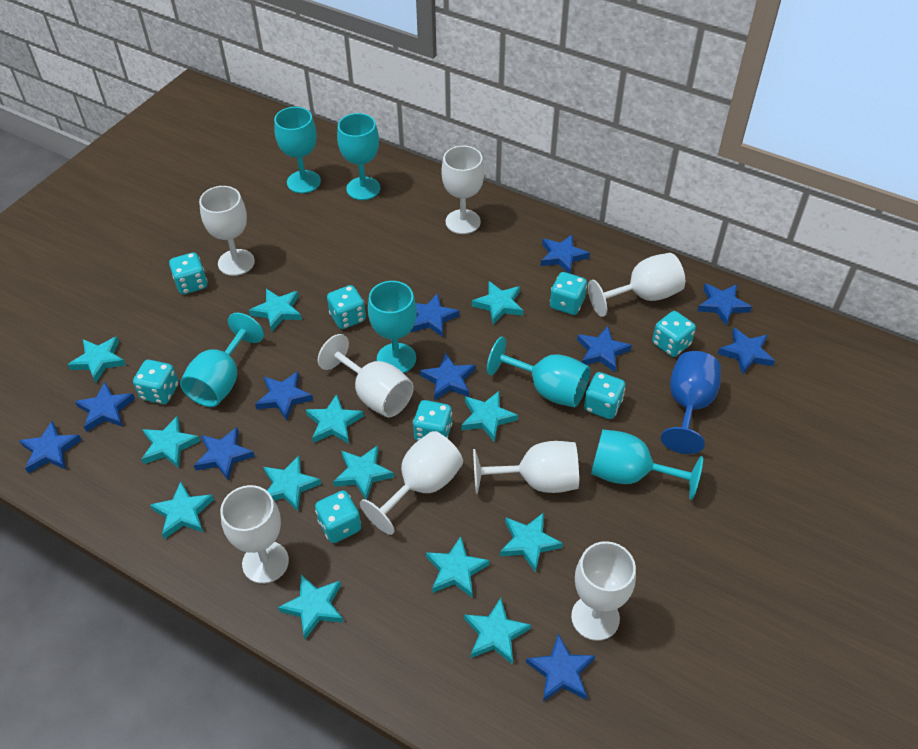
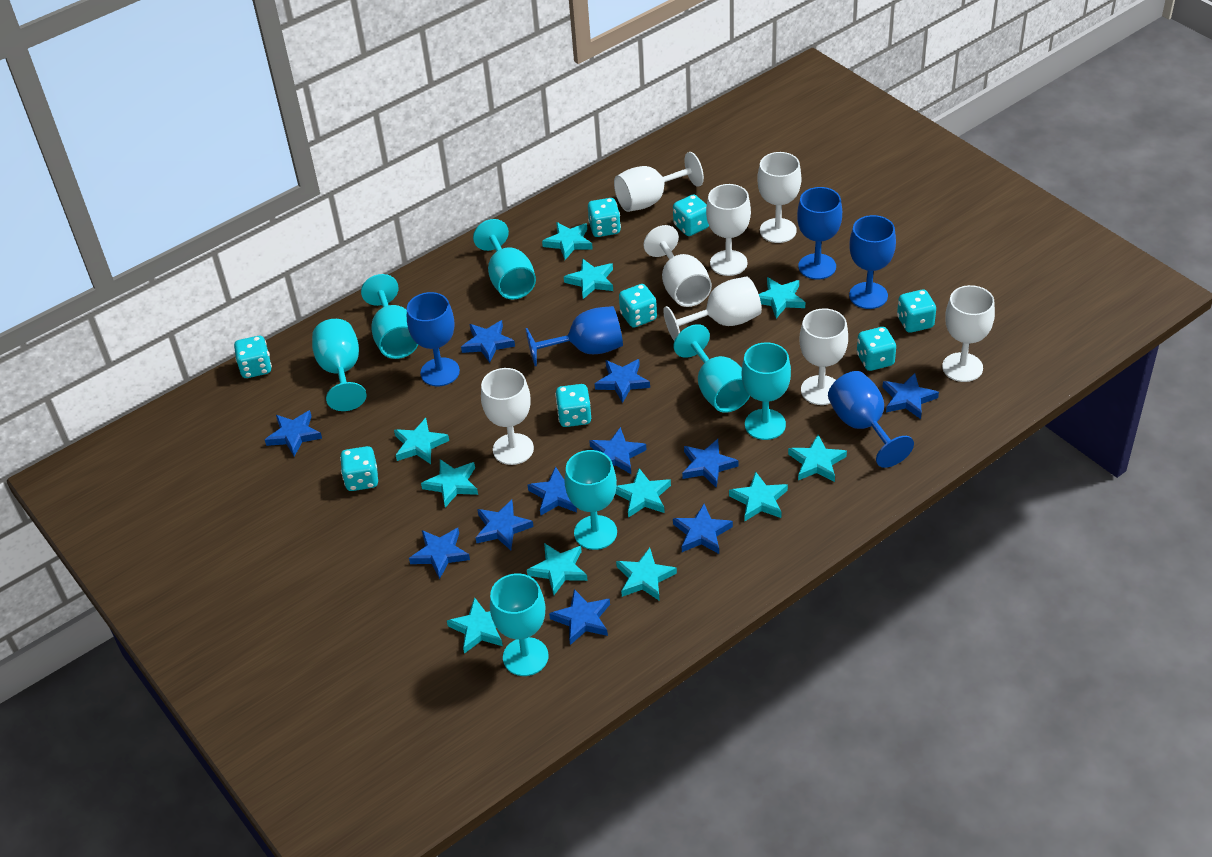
blue goblet: [661,351,721,454] = 1 -> [407,292,460,386] [525,306,623,366] [797,187,842,280] [828,371,914,468] [849,215,896,309] = 5
turquoise goblet: [180,313,264,407] [274,107,321,193] [337,113,380,200] [368,281,417,373] [487,337,590,407] [591,429,703,500] = 6 -> [312,319,367,411] [361,274,418,359] [473,219,536,300] [490,573,549,676] [565,450,617,550] [673,324,750,413] [741,342,791,440] = 7
turquoise star: [68,336,126,383] [141,416,200,468] [150,482,214,539] [249,289,302,332] [263,456,321,511] [278,575,344,639] [306,394,364,444] [333,445,394,500] [426,536,490,597] [461,391,518,442] [464,598,531,665] [472,281,523,324] [500,512,563,573] = 13 -> [394,418,449,464] [421,459,478,507] [447,597,503,654] [527,543,588,595] [542,222,593,260] [564,259,613,299] [615,468,671,518] [616,548,677,601] [729,471,788,521] [759,277,805,318] [788,435,847,482] = 11

